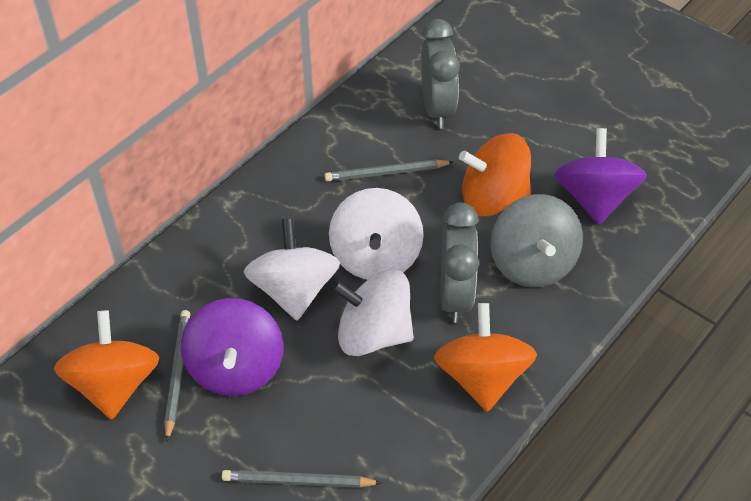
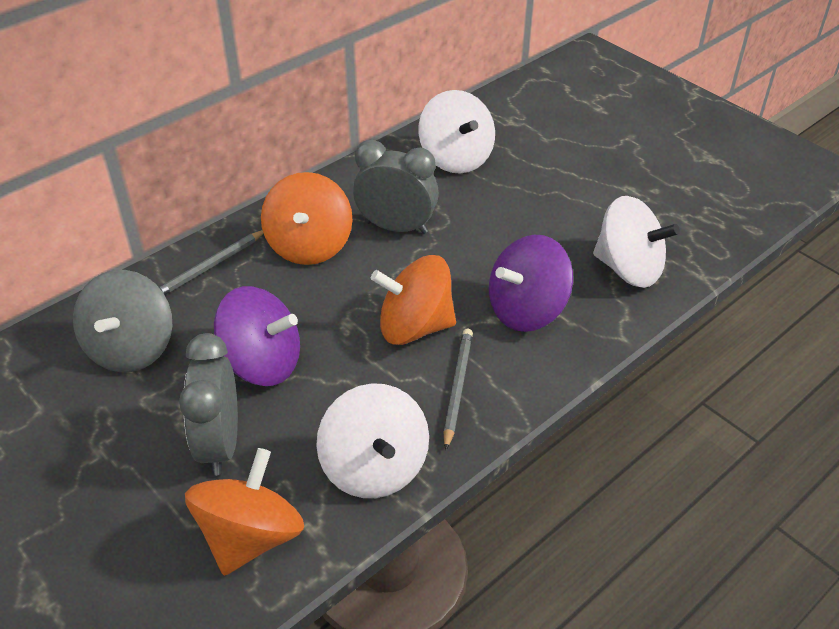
grey pencil: [164,310,190,441] [222,470,382,488] [324,159,453,182] = 3 -> [159,230,264,295] [443,329,473,451] = 2

